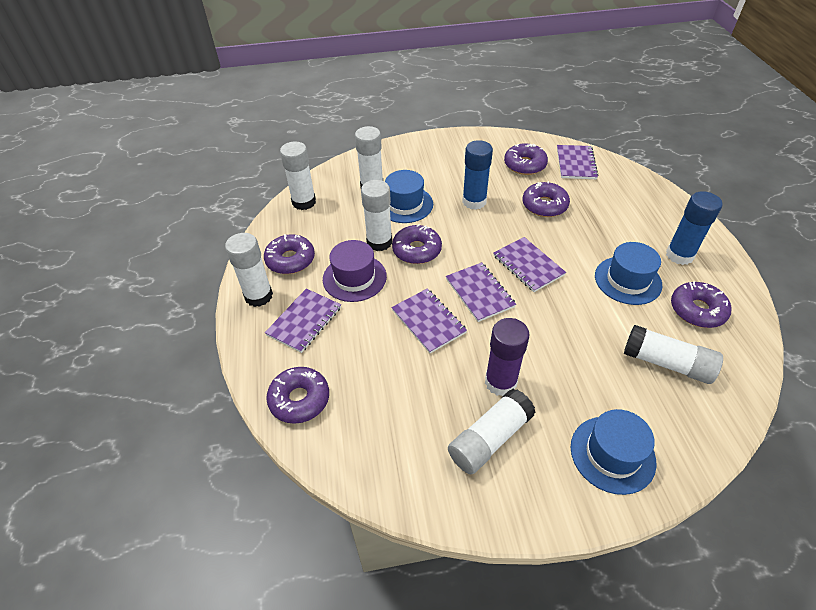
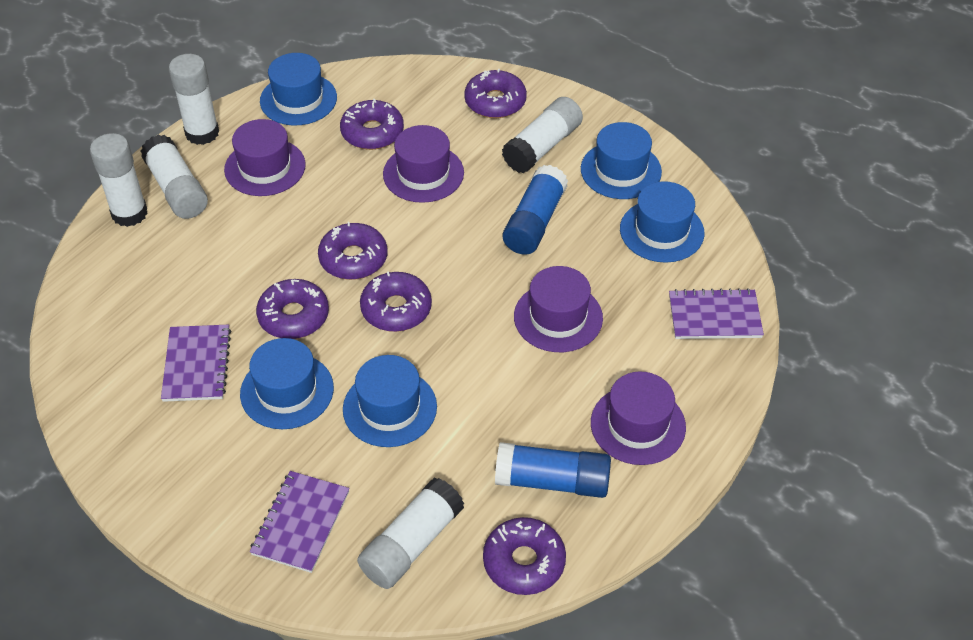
blue hat: [385,170,433,223] [571,409,656,495] [595,242,662,305] = 3 -> [240,338,334,429] [260,53,337,126] [343,355,437,447] [581,122,662,199] [620,181,704,262] = 5
purple glue stick: [485,318,530,396] = 1 -> none = 0
purple hat: [323,240,387,302] = 1 -> [224,119,306,196] [383,125,464,203] [514,266,603,352] [591,372,686,465] = 4
purple notebook: [265,289,341,353] [391,288,467,353] [446,262,516,322] [493,237,566,292] [557,145,598,179] = 5 -> [161,325,231,402] [250,471,350,573] [669,288,764,339] = 3
white glue stick: [225,233,273,307] [280,142,316,210] [355,126,383,188] [361,180,392,251] [448,389,536,474] [624,325,723,384] = 6 -> [90,133,148,227] [140,135,208,219] [169,54,219,145] [357,478,464,589] [502,97,583,174] = 5

